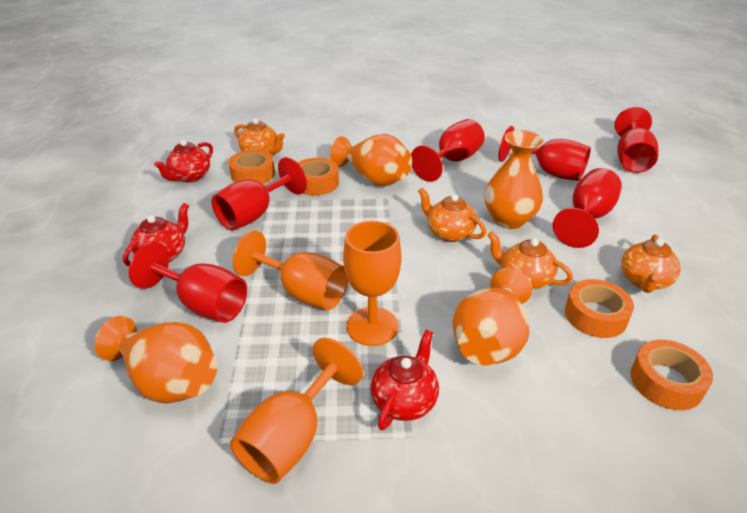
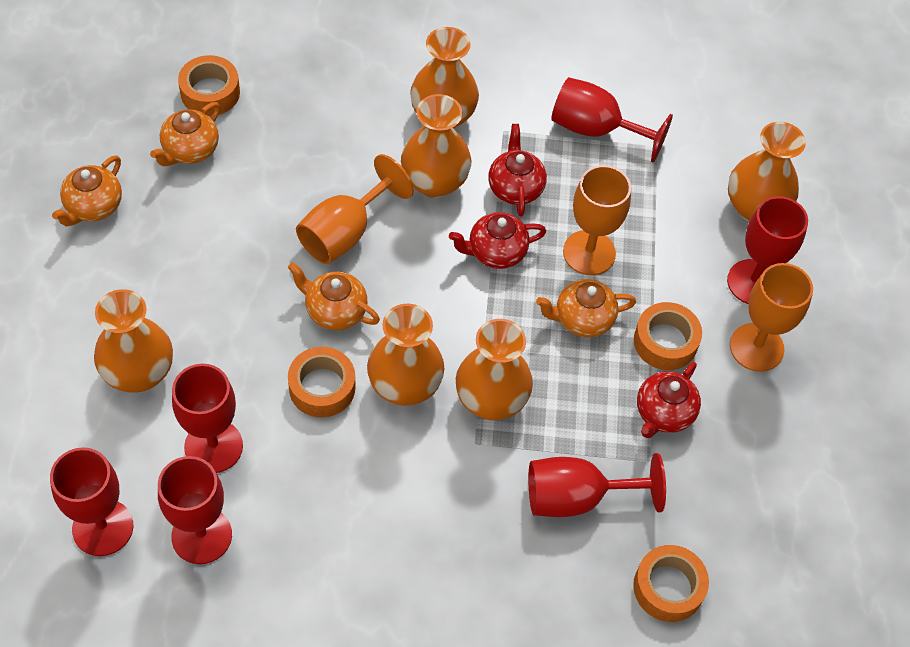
orange vase: [95,316,217,404] [330,134,412,186] [452,268,532,366] [484,130,544,229] = 4 -> [94,289,173,393] [367,304,444,406] [401,94,471,198] [410,27,479,128] [456,319,533,420] [728,122,806,222] = 6

